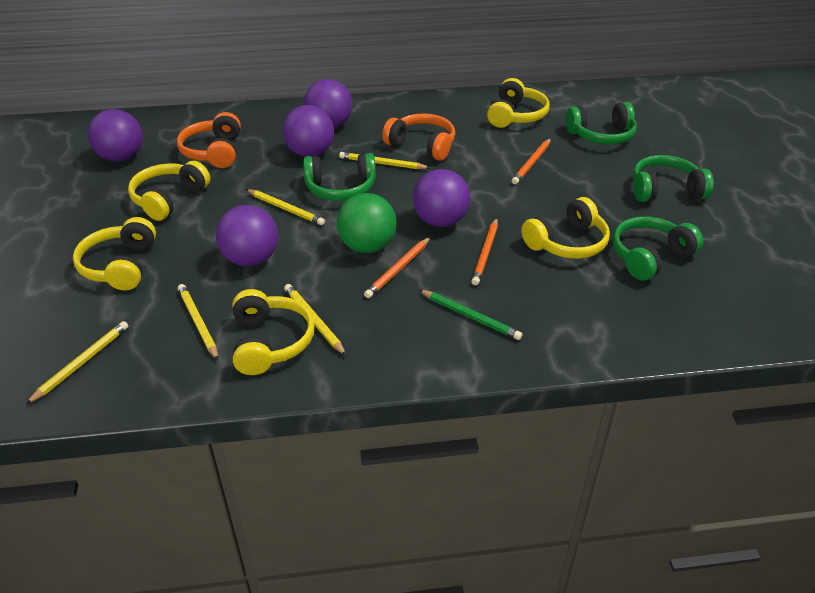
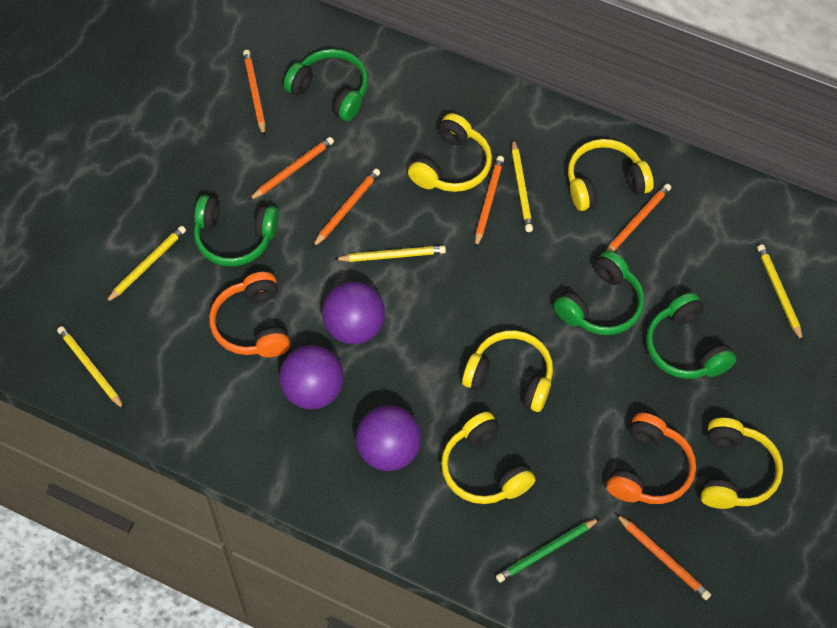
green ball: [337,193,396,253] = 1 -> none = 0
orange pencil: [364,237,430,298] [471,218,498,285] [512,138,551,184] = 3 -> [243,50,265,136] [249,137,334,200] [312,169,380,248] [475,156,504,248] [606,184,671,252] [616,514,711,600] = 6
purple ball: [88,109,143,162] [216,205,278,266] [283,105,334,157] [304,79,352,128] [413,169,470,227] = 5 -> [279,345,344,409] [322,282,385,345] [356,406,421,471] = 3

